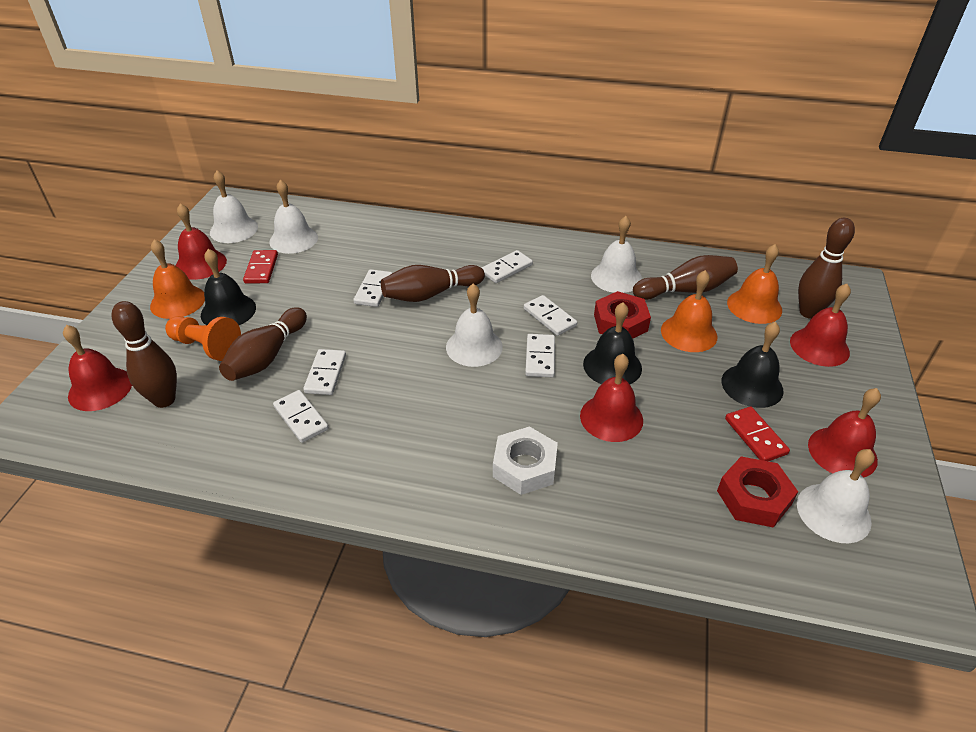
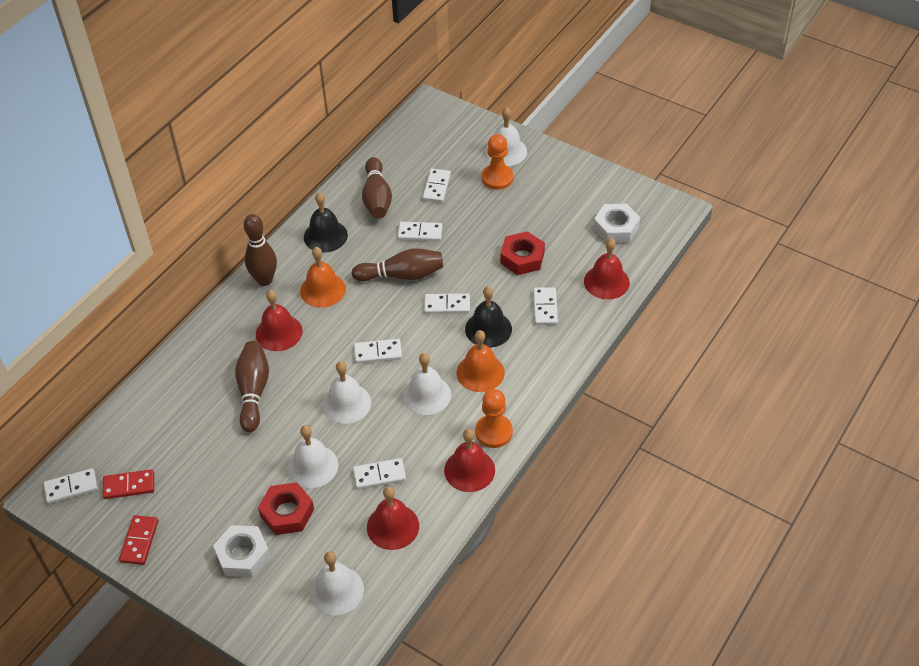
black bell: [201,249,256,325] [583,302,642,384] [721,322,784,408] = 3 -> [304,192,348,253] [465,286,512,348] = 2
brown bowling pin: [112,301,177,408] [219,307,307,381] [381,265,485,302] [633,255,738,300] [798,218,855,319] = 5 -> [235,341,269,432] [244,214,277,286] [352,248,443,282] [362,157,392,219] = 4
orange bell: [150,239,205,319] [661,270,718,352] [727,244,782,324] = 3 -> [300,247,346,308] [457,330,505,392] = 2
orange pawn: [165,316,241,361] = 1 -> [475,389,513,448] [482,134,514,190] = 2
red bell: [63,325,132,411] [176,203,227,280] [580,354,643,442] [790,284,851,367] [808,388,881,477] = 5 -> [256,290,302,351] [367,486,419,550] [444,429,495,492] [584,238,630,299] = 4
white domino: [273,390,329,443] [303,349,346,395] [353,269,392,307] [481,250,533,283] [524,295,577,336] [525,334,555,377] = 6 -> [44,468,98,504] [353,458,406,489] [354,339,402,364] [398,222,442,241] [423,169,451,203] [424,293,470,314] [533,287,558,325] = 7
white nut: [493,426,558,495] = 1 -> [213,525,270,578] [593,204,640,243] = 2

